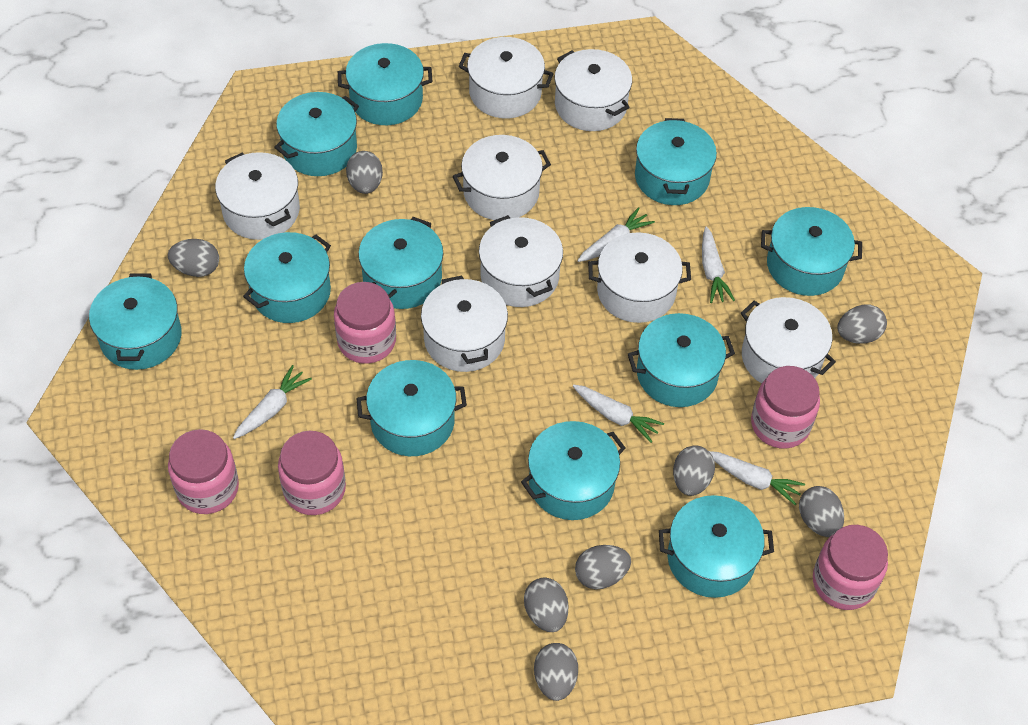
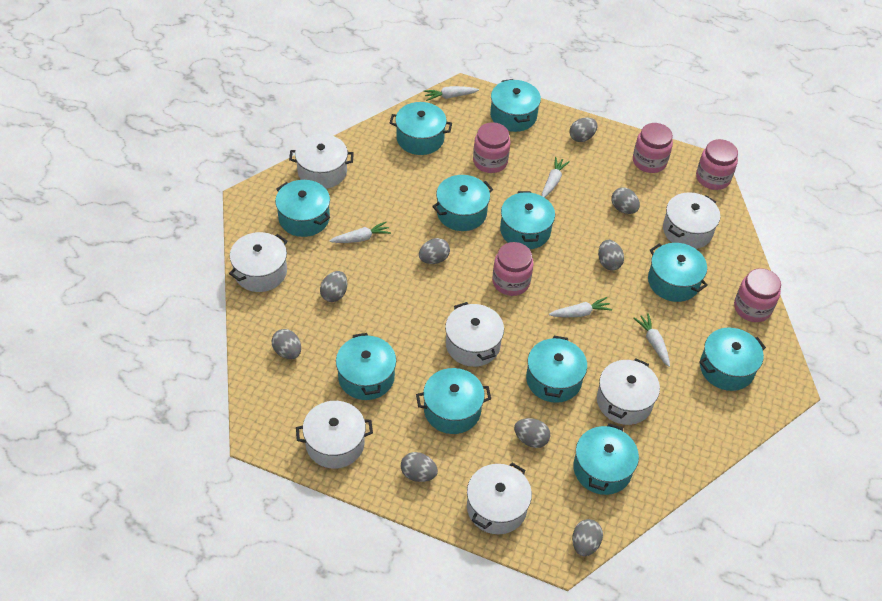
grey egg: [168,239,219,277] [346,151,383,194] [524,578,569,632] [534,643,578,701] [575,545,631,589] [673,445,715,496] [799,486,844,537] [838,304,887,344] = 8 -> [272,329,301,359] [320,271,348,302] [401,452,438,482] [419,238,450,264] [514,418,550,448] [570,118,598,142] [572,519,603,556] [598,240,624,271] [611,187,640,214] = 9
white pot: [215,152,300,240] [421,276,508,372] [453,135,551,220] [459,37,554,118] [479,215,563,307] [554,49,632,131] [588,232,691,323] [741,297,836,383] = 8 -> [229,232,287,292] [289,134,354,189] [296,401,373,469] [445,302,504,367] [467,463,532,534] [597,358,660,425] [663,192,720,249] = 7

